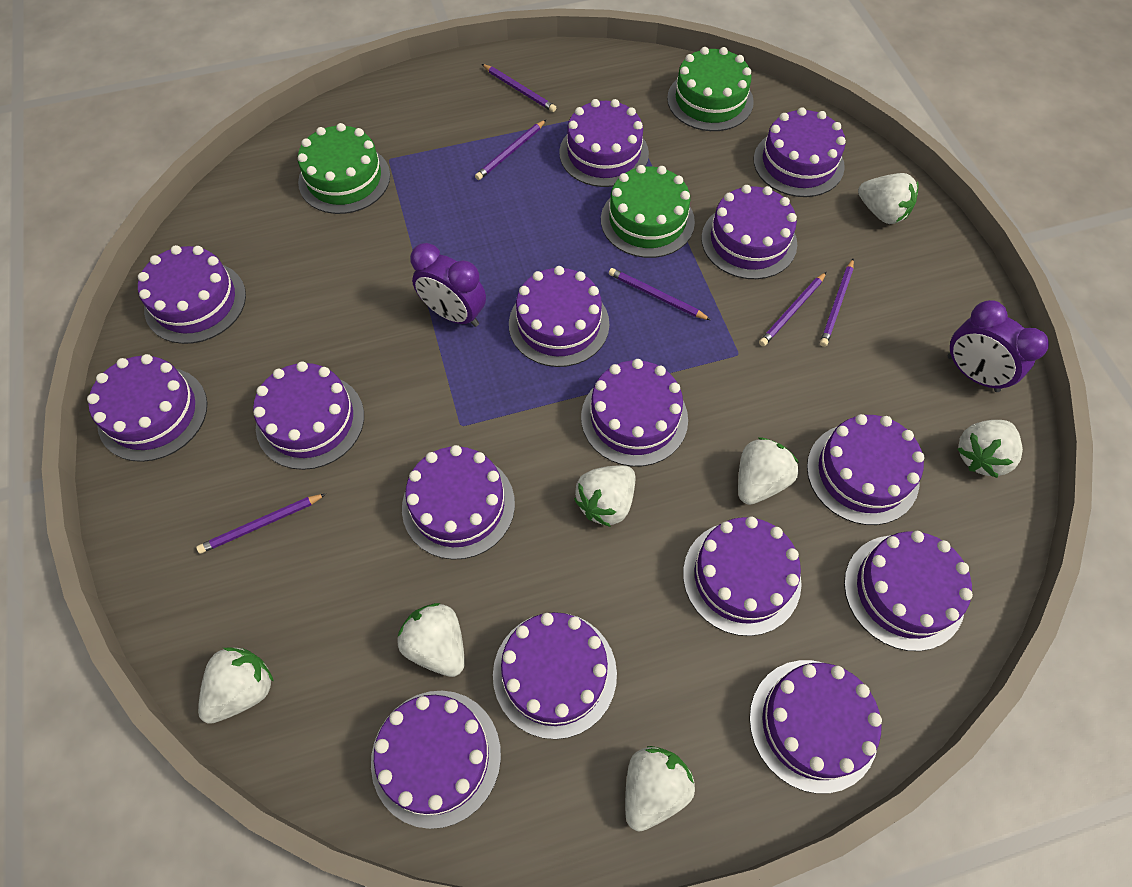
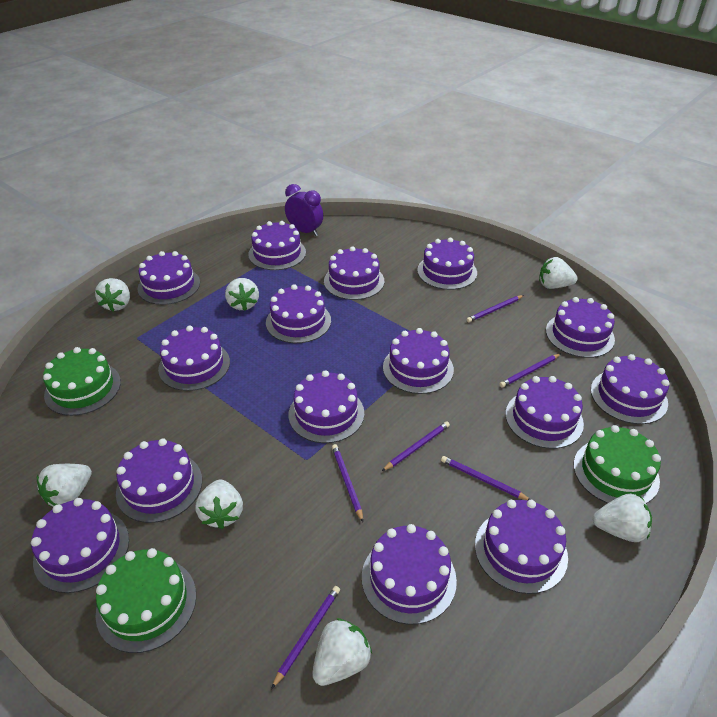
purple clock: [410,243,486,327] [948,300,1049,392] = 2 -> [285,184,323,236] = 1

